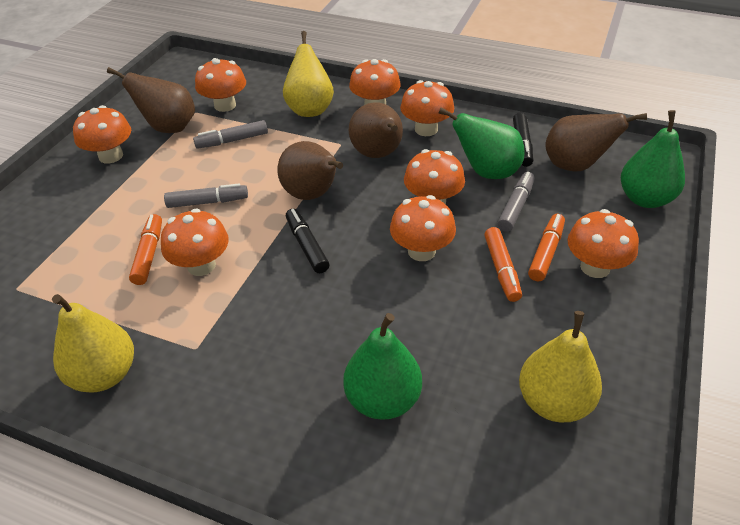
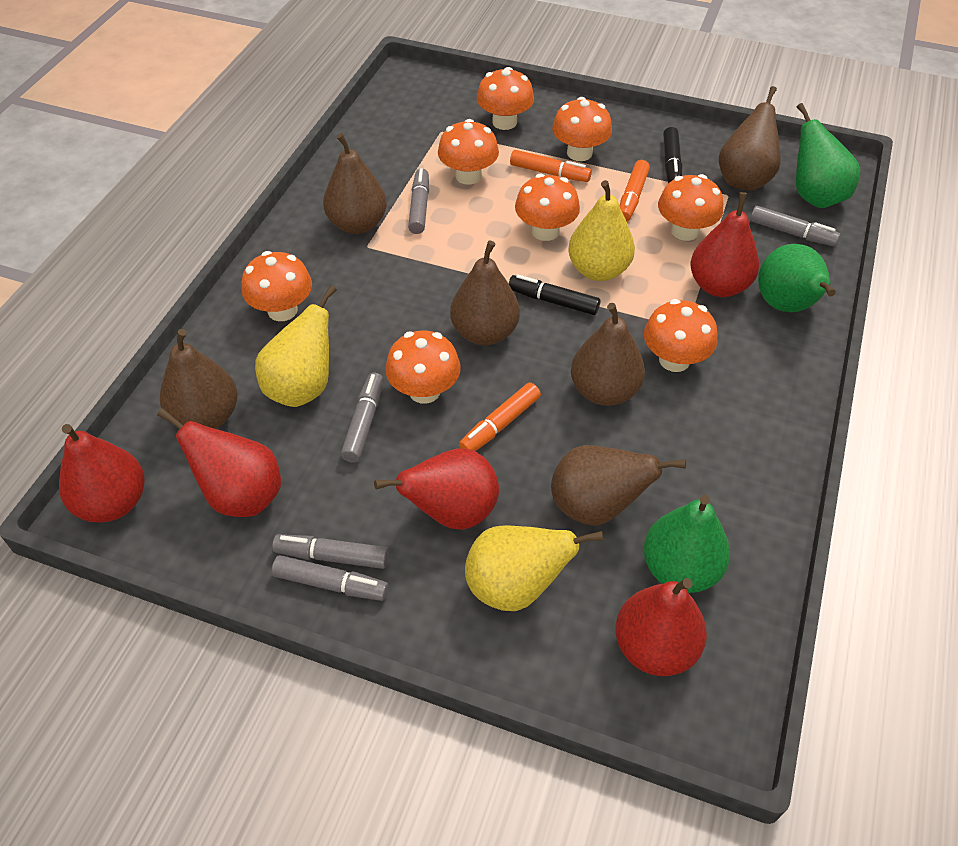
brown pear: [107,67,195,133] [277,141,343,200] [349,102,403,158] [545,113,647,172] = 4 -> [160,329,238,429] [323,133,387,234] [450,241,520,346] [551,445,686,525] [571,303,645,406] [719,86,780,191] = 6
grey marker: [164,184,248,208] [193,120,268,149] [497,172,535,232] = 3 -> [272,534,389,569] [272,555,388,601] [341,373,384,463] [408,168,429,234] [750,206,840,246] = 5
red pear: none = 0 -> [59,424,145,522] [157,408,281,517] [374,448,499,530] [615,578,707,676] [691,192,759,297] = 5

